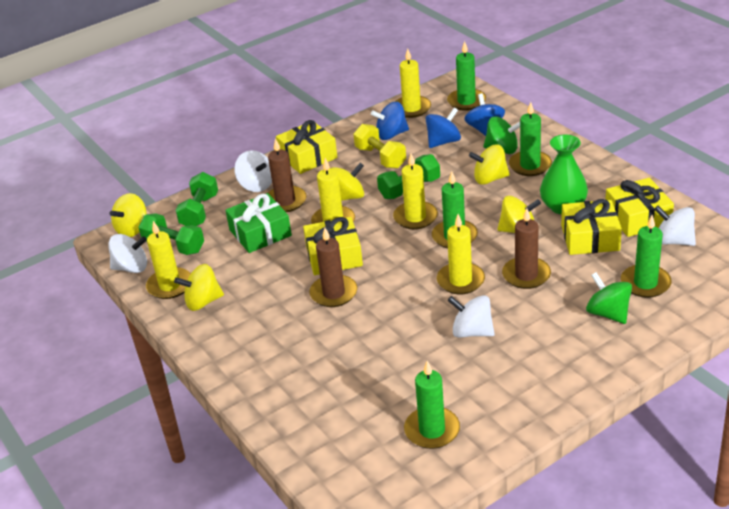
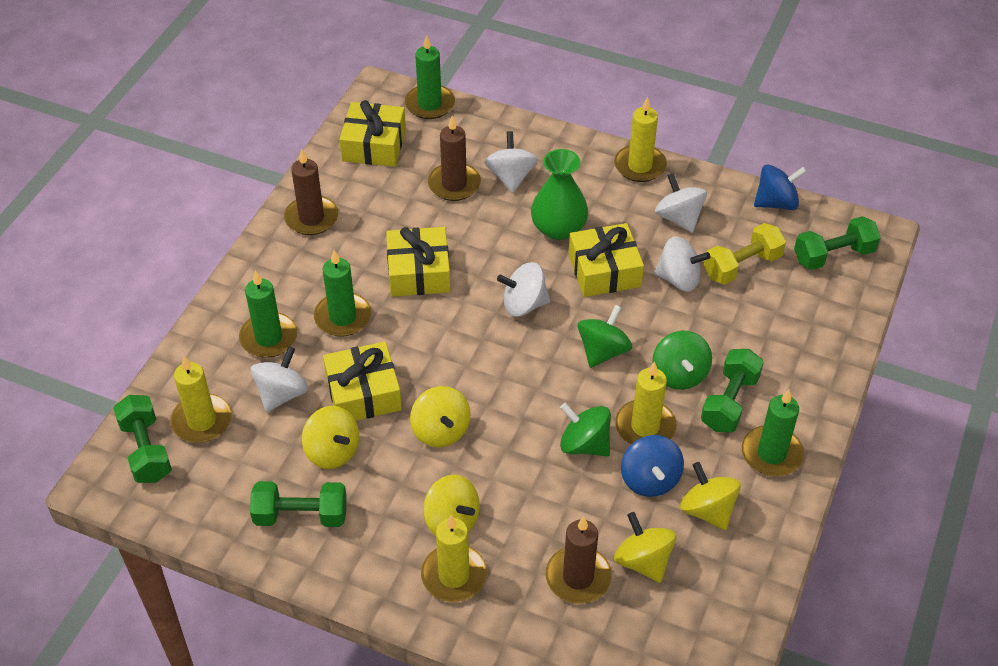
blue spinning top: [371,102,409,140] [425,107,461,148] [464,94,505,136] = 3 -> [621,435,684,497] [754,164,807,210] = 2
green candle: [404,361,460,449] [432,171,478,248] [447,41,486,111] [509,102,552,176] [621,215,672,298] = 5 -> [239,270,297,358] [314,250,371,337] [405,35,455,119] [742,389,804,476] = 4
green dumbbell: [139,213,204,255] [176,172,218,226] [377,154,440,199] = 3 -> [113,395,172,483] [250,481,347,527] [701,349,764,432] [794,216,881,270] = 4
green gift: [225,193,292,253] = 1 -> none = 0
green spinning top: [483,116,520,154] [586,272,632,324] = 2 -> [560,403,611,456] [578,305,632,368] [652,331,712,390] = 3
white spinning top: [108,234,147,273] [234,150,272,192] [448,295,495,338] [654,206,696,246] = 4 -> [250,346,309,412] [484,131,538,193] [497,262,550,317] [654,236,710,292] [655,173,707,233] = 5
yellow candle: [146,221,191,299] [311,158,355,224] [393,153,438,229] [395,48,431,118] [437,214,485,294] = 5 -> [170,356,232,443] [421,515,487,602] [614,96,667,182] [615,361,676,444] = 4

